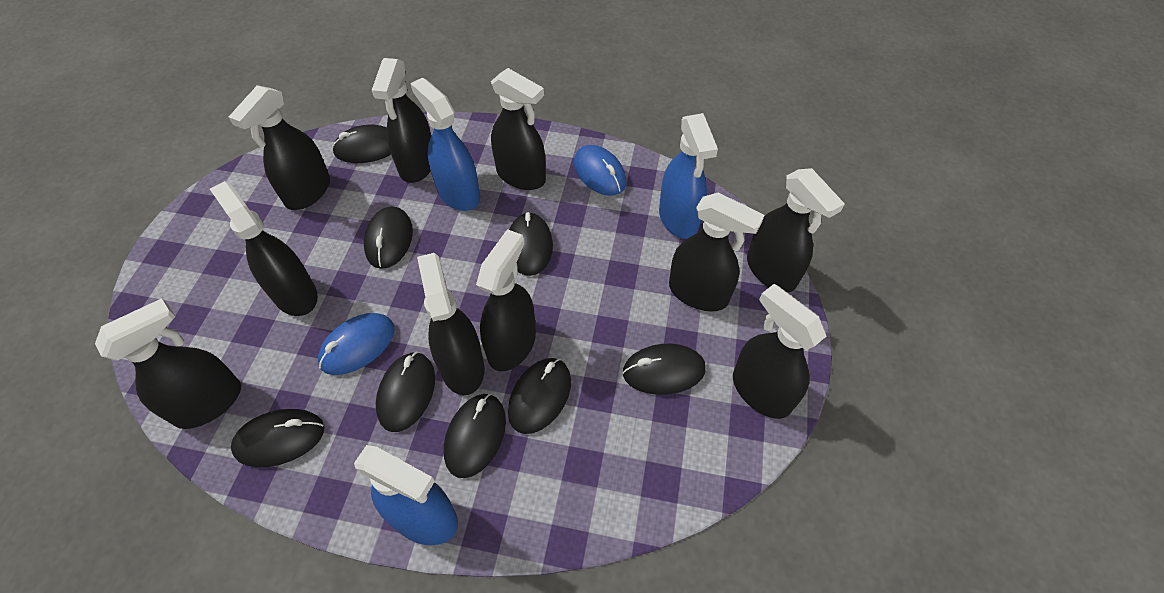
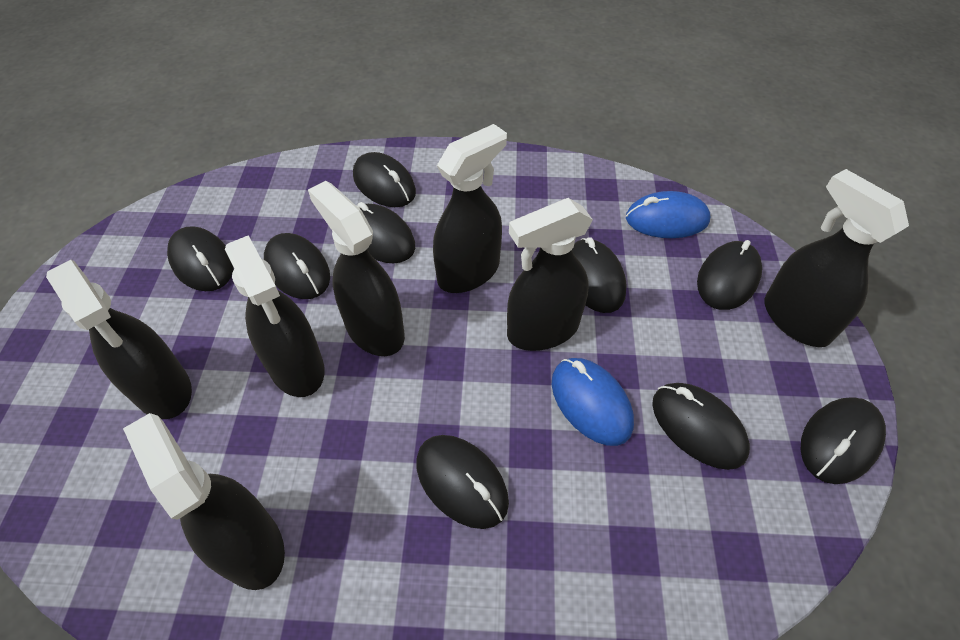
black mouse: [231,409,324,467] [332,125,391,163] [364,206,413,269] [376,352,435,432] [444,394,506,478] [508,358,571,434] [509,212,553,276] [622,343,706,395] = 8 -> [167,226,233,291] [264,233,330,299] [353,152,416,207] [356,202,415,263] [416,435,509,529] [572,237,627,313] [652,383,750,470] [697,240,762,310] [800,397,886,484] = 9
black spray bottle: [95,298,241,429] [210,181,318,316] [229,85,330,210] [372,58,431,183] [417,253,484,395] [476,229,536,371] [491,68,546,190] [669,192,764,311] [733,284,826,419] [747,168,845,293] = 10 -> [46,260,192,419] [123,413,285,590] [225,235,325,397] [308,181,405,356] [433,124,507,293] [507,198,593,351] [764,169,909,347] = 7
blue spray bottle: [354,445,458,545] [410,78,480,211] [659,113,718,239] = 3 -> none = 0

